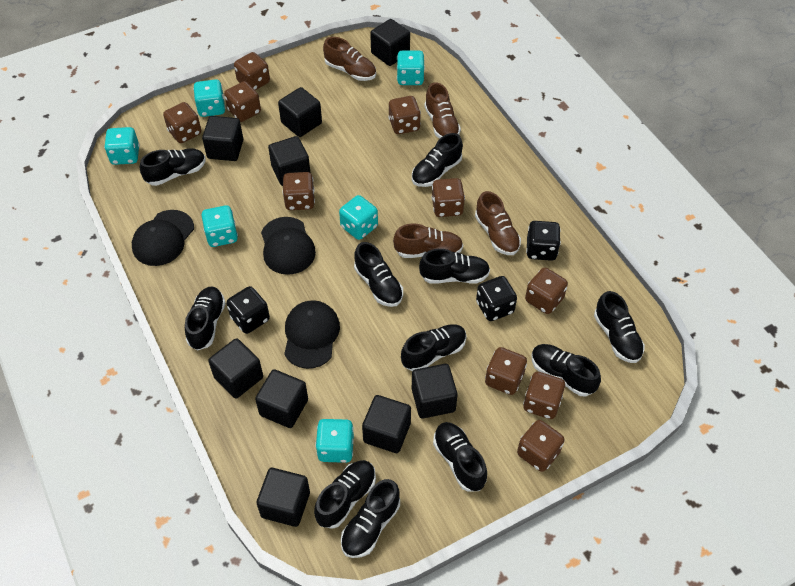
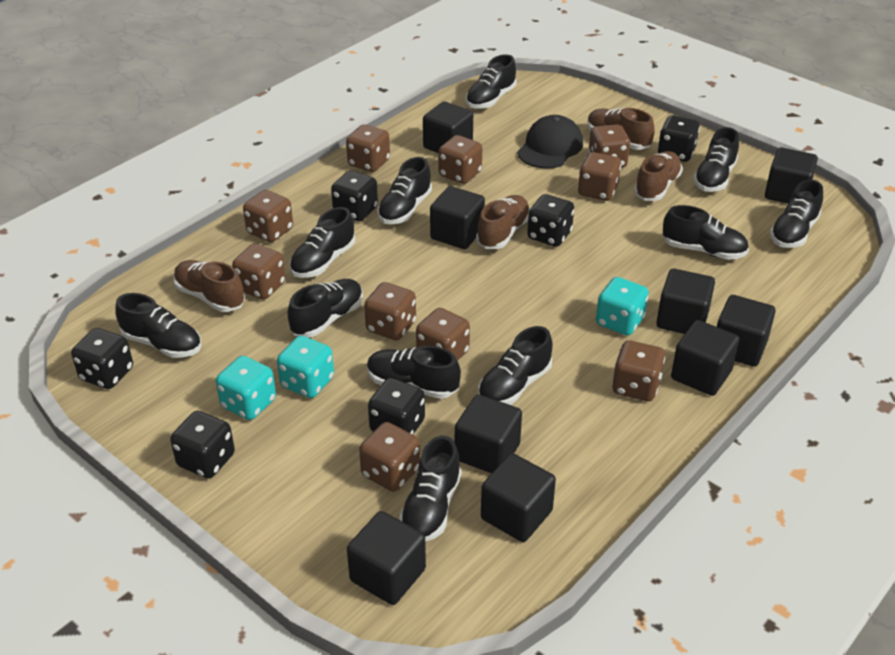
black cap: [132,210,194,266] [261,217,316,275] [284,300,340,369] = 3 -> [517,115,583,169] = 1
black dice: [227,286,270,334] [476,276,517,321] [526,221,561,261] = 3 -> [71,328,133,389] [170,411,235,479] [331,171,378,221] [368,378,425,435] [527,194,574,247] [658,115,700,162] = 6
turquoise dice: [104,127,140,165] [193,79,226,117] [201,205,238,247] [315,419,354,463] [339,195,378,240] [397,50,425,85] = 6 -> [216,356,276,420] [277,336,334,398] [596,277,649,335] = 3

